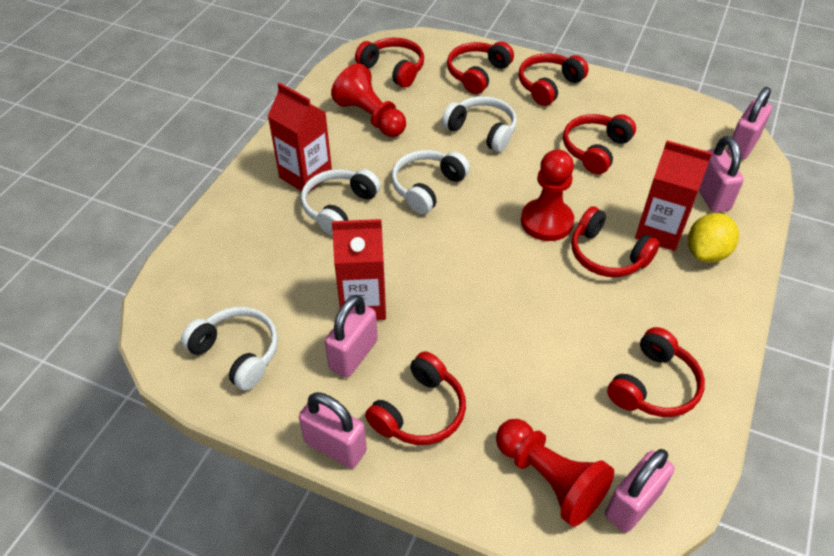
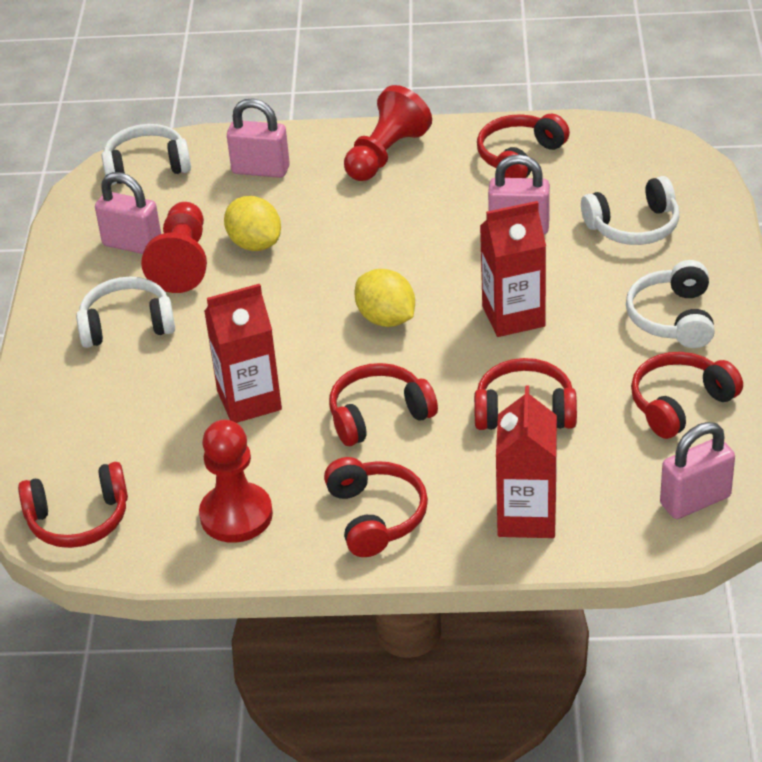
pink padlock: [299,392,367,469] [325,295,378,378] [605,449,675,533] [699,136,744,213] [727,87,772,160] = 5 -> [95,172,161,254] [227,98,290,178] [488,154,550,235] [660,422,735,519] = 4
red headphones: [355,38,424,88] [365,351,466,445] [447,42,514,94] [519,53,589,106] [563,114,636,174] [571,206,660,277] [607,327,705,417] = 7 -> [18,462,128,548] [324,457,428,557] [329,363,438,446] [474,358,577,430] [477,114,570,178] [631,352,743,439] = 6
yellow lemon: [688,213,739,263] = 1 -> [224,196,281,251] [354,269,415,327] = 2

